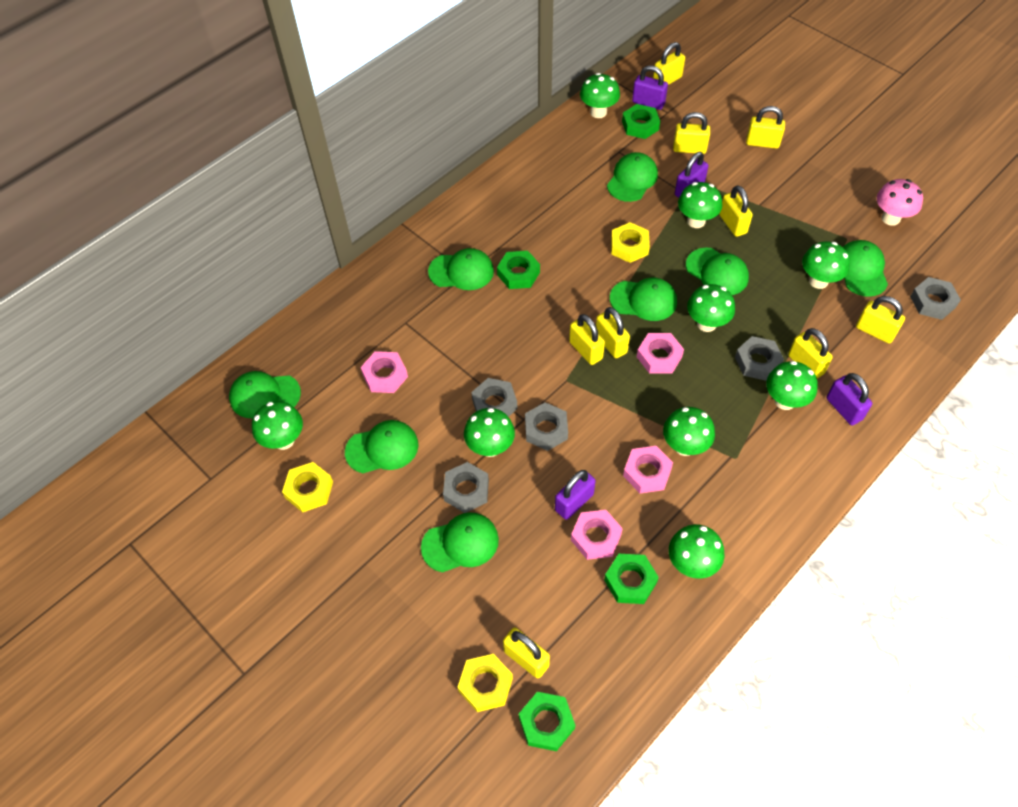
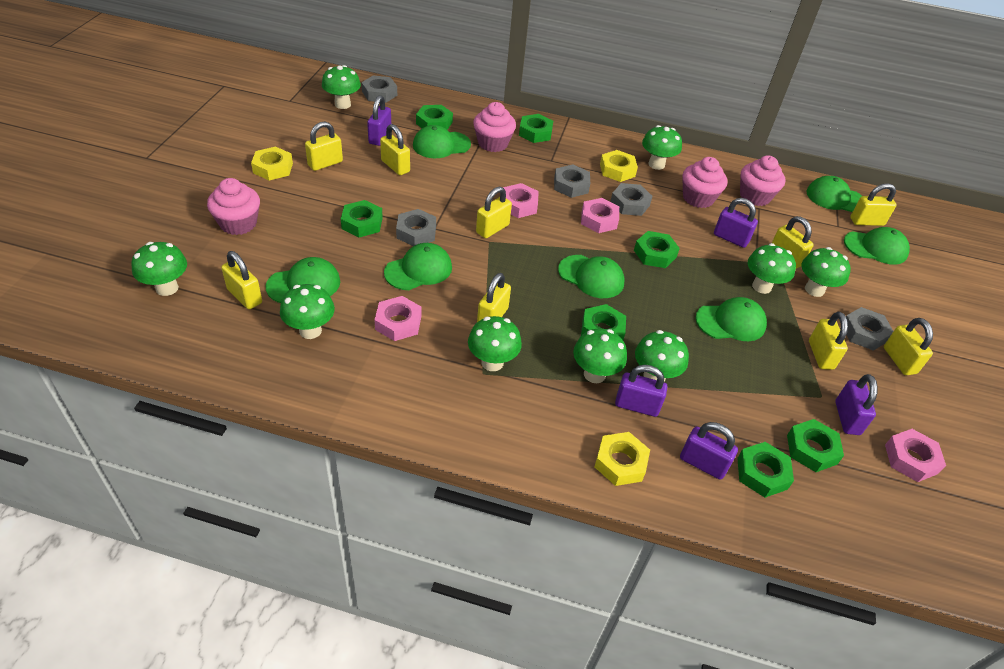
green cap: [229,371,301,418] [345,420,419,473] [421,512,499,572] [428,248,494,290] [607,152,658,202] [610,278,677,321] [686,248,749,295] [843,240,888,297] = 8 -> [266,257,340,303] [384,243,452,290] [413,125,471,158] [558,255,625,298] [696,297,767,341] [806,176,862,212] [844,227,910,265] = 7
green nut: [497,251,540,289] [519,692,575,751] [604,554,659,604] [622,104,660,139] = 4 -> [341,200,383,237] [416,105,453,130] [519,114,553,143] [581,304,626,340] [634,231,680,268] [737,442,794,498] [787,419,844,472] = 7
pink cupcake: none = 0 -> [207,178,260,235] [473,102,516,152] [682,157,728,208] [740,155,786,206] = 4
pink mushroom: [877,179,923,226] = 1 -> none = 0
purple padlock: [555,470,596,520] [632,65,668,110] [675,152,709,198] [827,373,872,425] = 4 -> [367,95,391,146] [615,365,667,417] [680,422,738,480] [714,198,758,248] [835,374,878,435] = 5

